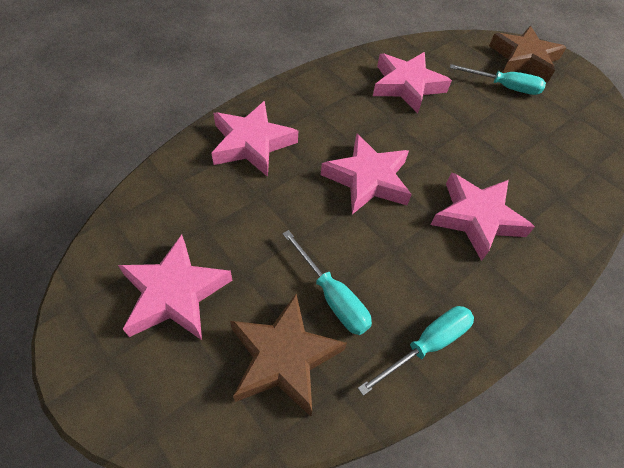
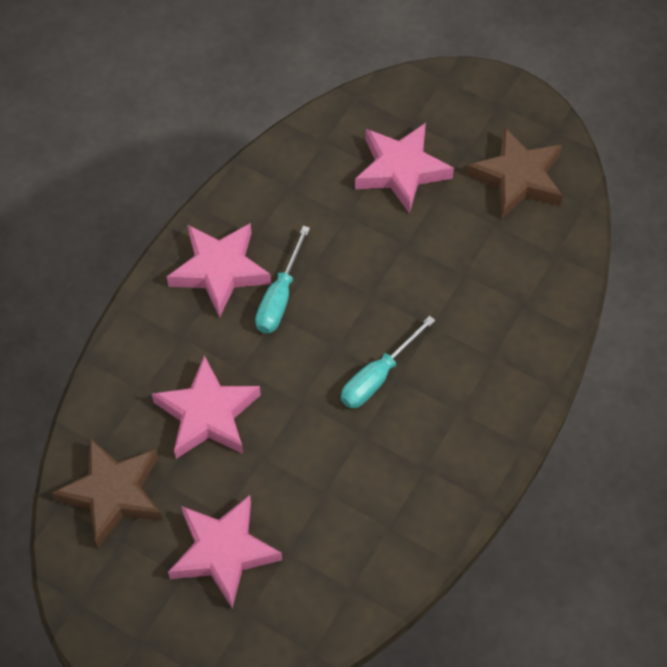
pink star: [118,234,232,340] [211,101,298,177] [321,134,412,214] [373,52,452,114] [431,173,535,261] = 5 -> [152,355,261,459] [167,223,271,318] [168,495,282,608] [355,123,454,214] = 4
turquoise screwdriver: [282,230,372,335] [358,306,474,396] [450,64,546,95] = 3 -> [255,226,310,333] [341,316,435,408] = 2

